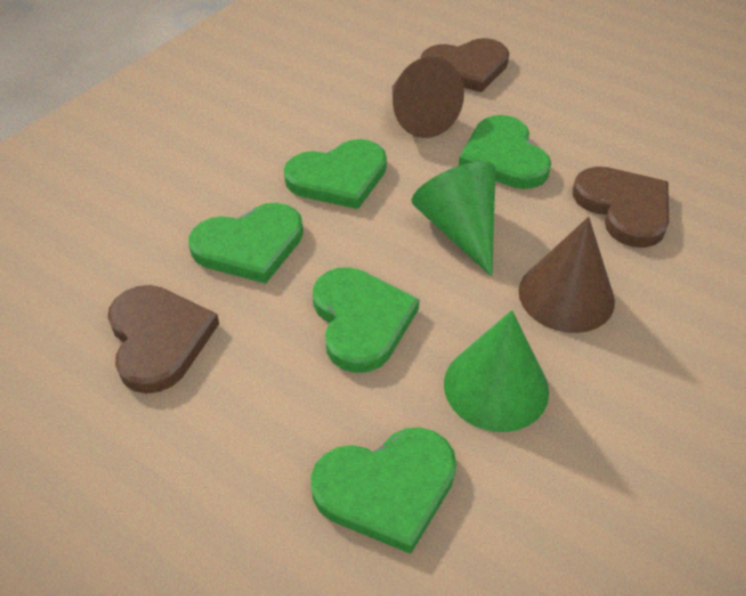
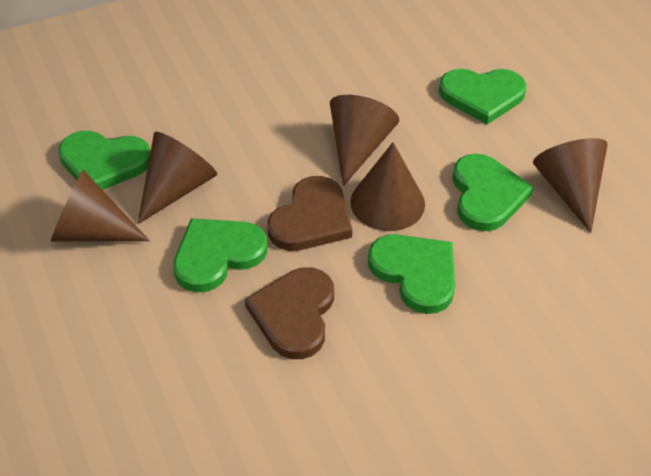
brown cone: [392,57,464,138] [519,217,615,333] = 2 -> [51,170,150,241] [138,132,217,224] [330,95,399,186] [350,142,425,231] [533,138,608,233] = 5
brown heart: [108,285,219,394] [420,38,509,93] [572,166,669,248] = 3 -> [245,267,334,359] [267,176,352,251] = 2
green cone: [412,162,496,277] [444,310,549,432] = 2 -> none = 0

